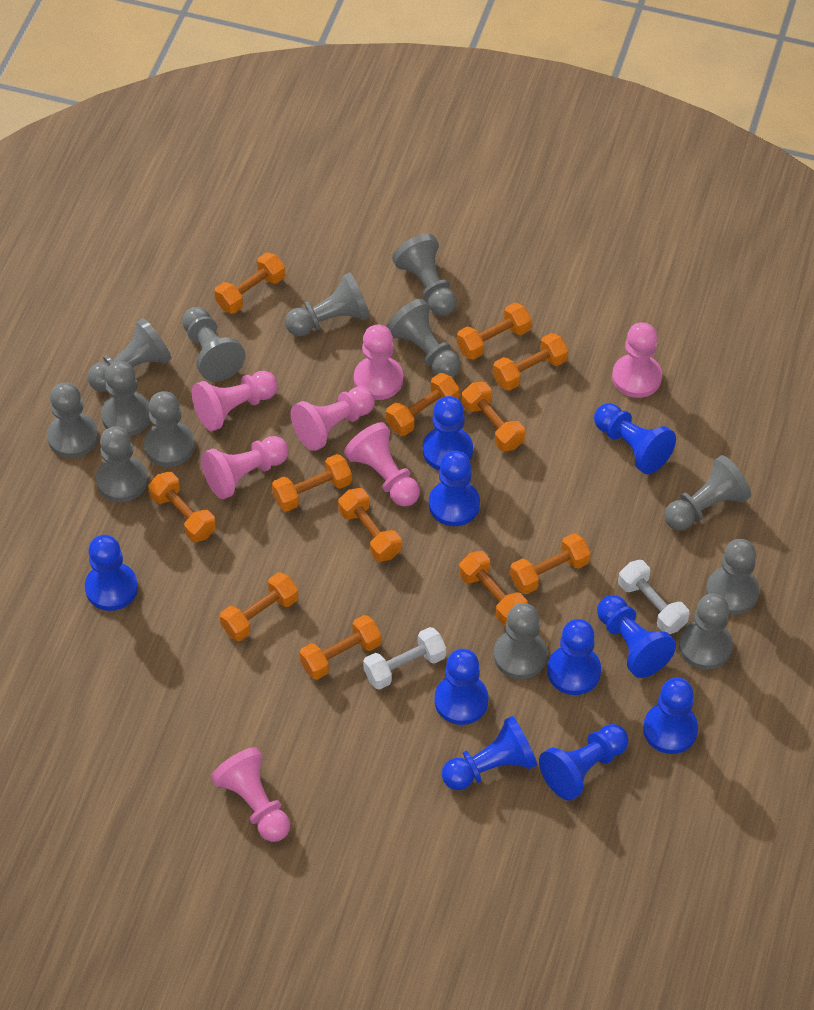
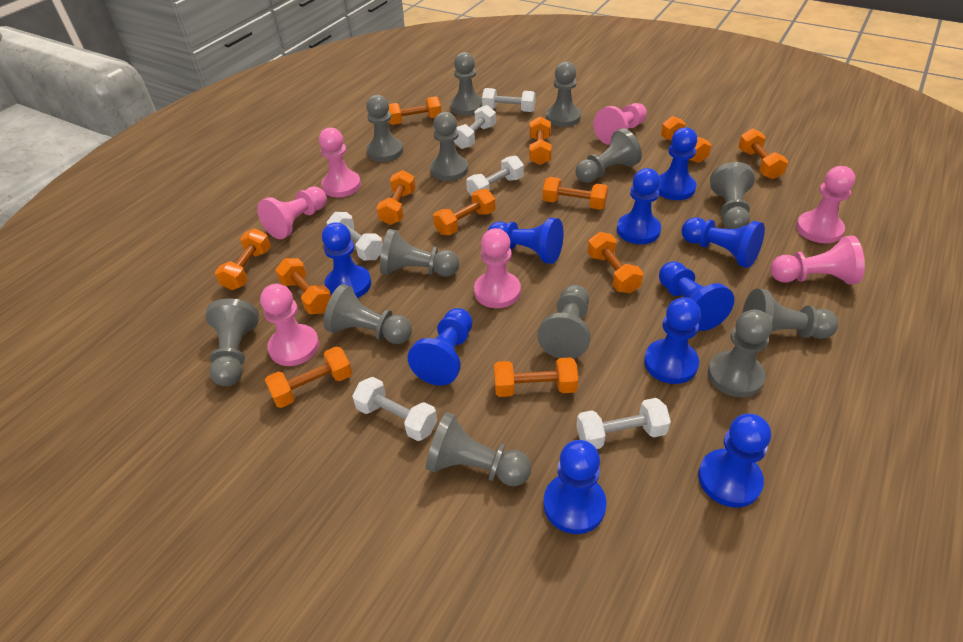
white dumbbell: [363,627,446,690] [618,560,689,634] = 2 -> [327,212,383,261] [352,377,437,441] [454,105,496,149] [466,156,524,195] [482,88,536,112] [576,398,671,449] = 6

